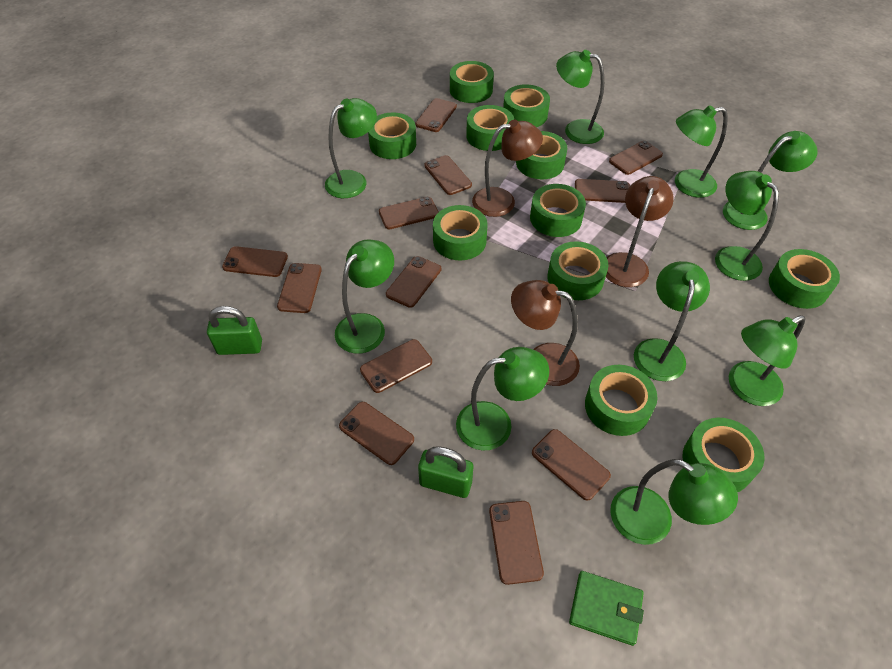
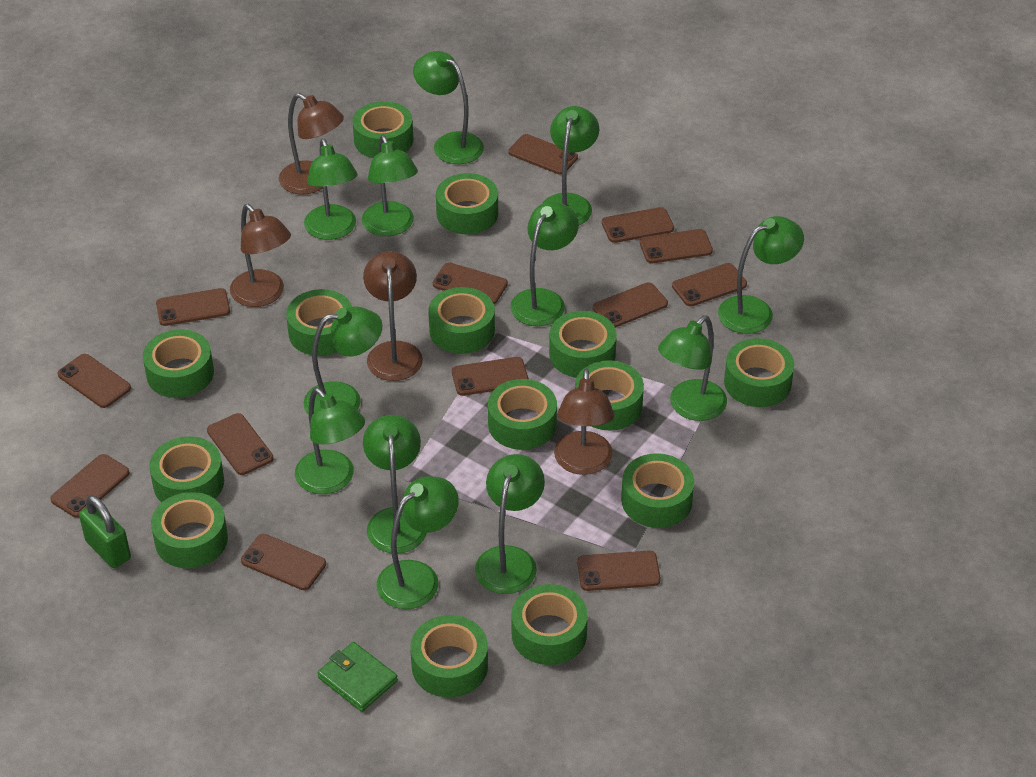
brown lamp: [472,120,543,217] [511,280,580,386] [606,176,674,287] = 3 -> [230,204,291,307] [279,93,344,195] [363,251,423,381] [554,368,615,475] = 4
brown phone: [222,246,288,277] [277,263,322,313] [339,402,414,465] [360,339,432,393] [379,197,438,229] [386,256,441,308] [415,98,457,132] [424,155,472,195] [489,501,544,585] [532,429,611,501] [575,179,630,203] [609,141,663,175] = 12 -> [50,454,130,518] [58,354,131,408] [156,288,230,326] [207,413,274,475] [241,534,326,590] [433,262,508,304] [452,357,529,396] [508,134,578,175] [577,551,661,591] [593,282,668,328] [602,207,674,243] [640,229,713,263] [672,263,747,306] = 13
green lamp: [325,98,377,198] [335,239,394,354] [456,347,549,451] [556,50,604,144] [610,459,738,545] [634,261,710,381] [675,105,728,198] [715,171,779,281] [723,131,818,230] [729,315,806,406] = 10 -> [295,388,365,494] [303,306,382,415] [304,138,358,240] [362,135,418,236] [363,415,427,554] [377,476,459,609] [413,51,484,164] [475,454,545,594] [510,202,579,326] [542,106,599,225] [658,316,727,421] [718,216,804,334] = 12
green padlock: [207,306,262,355] [418,446,473,498] = 2 -> [79,495,131,568] = 1
green tape: [368,112,416,159] [433,205,488,260] [450,61,494,103] [466,105,514,151] [503,84,550,127] [516,131,567,179] [530,184,586,237] [547,241,608,300] [585,365,658,436] [683,418,765,492] [769,249,840,309] = 11 -> [143,329,214,398] [149,436,224,502] [151,492,228,568] [286,289,352,356] [352,101,413,158] [410,615,488,697] [428,287,495,354] [436,173,498,234] [488,379,557,450] [512,584,588,665] [549,311,617,378] [575,360,644,430] [621,453,694,528] [724,338,794,407] = 14

